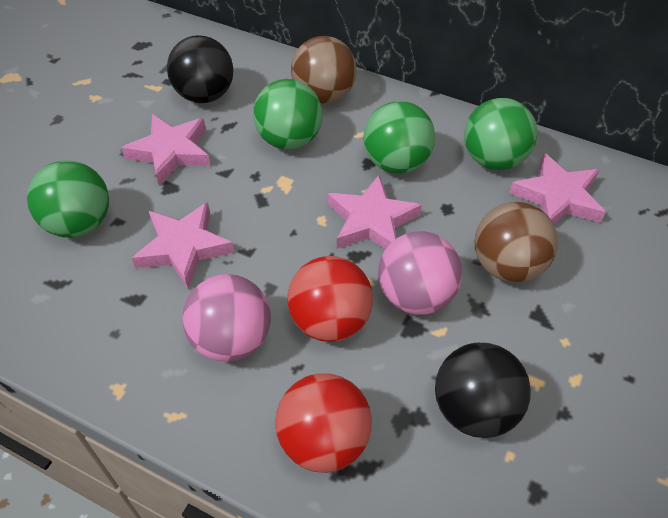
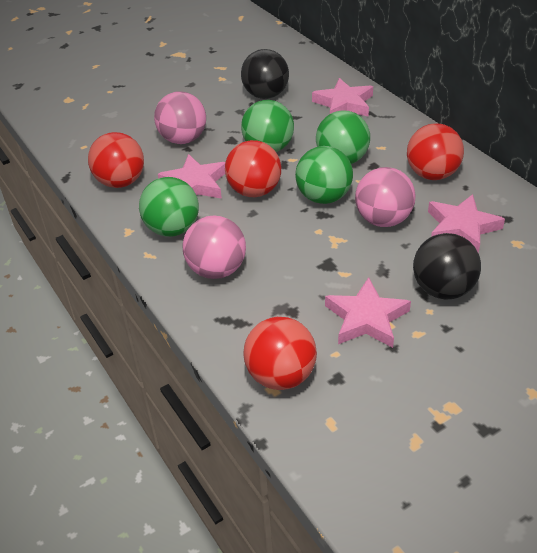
brown ball: [291,36,357,104] [475,202,558,283] = 2 -> none = 0
pink ball: [182,274,271,362] [378,231,462,315] = 2 -> [154,92,206,144] [182,215,246,279] [355,167,416,227] = 3
red ball: [275,373,372,473] [287,256,373,342] = 2 -> [88,132,144,188] [225,140,281,197] [244,317,317,390] [407,123,464,180] = 4

